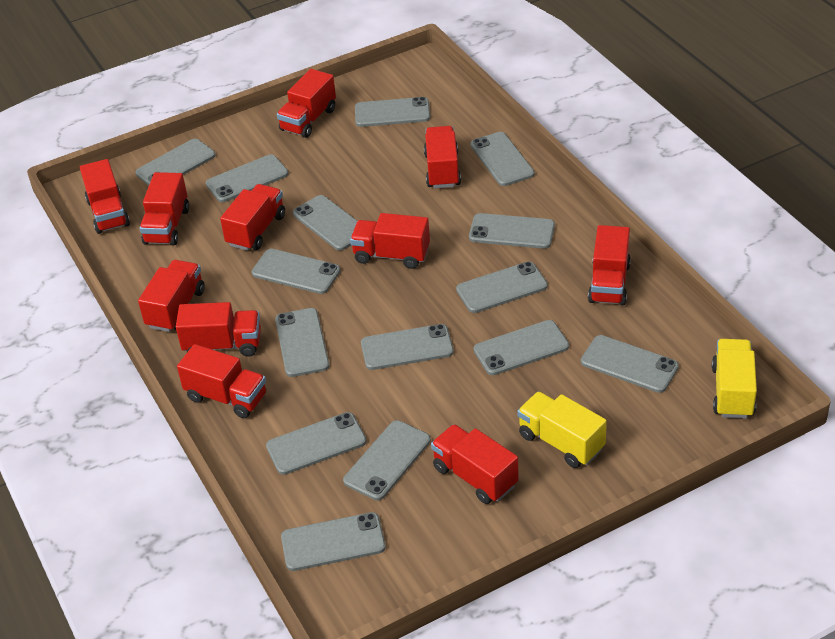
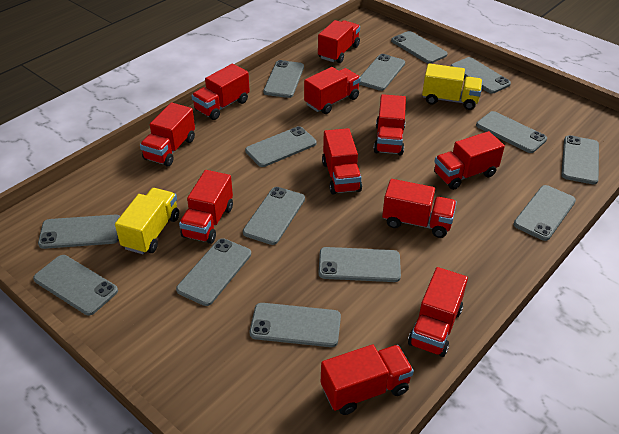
grey phone: [135,139,216,186] [206,154,289,202] [252,249,341,294] [266,412,366,475] [275,308,329,377] [281,512,386,571] [293,195,357,251] [343,420,431,501] [355,97,430,127] [361,324,454,370] [456,261,548,313] [469,213,555,249] [470,132,535,186] [474,320,569,375] [581,335,679,393] = 15 -> [33,255,118,315] [38,215,120,249] [176,238,251,306] [243,187,305,245] [245,126,317,167] [250,303,341,347] [263,60,304,98] [319,247,401,282] [359,54,405,91] [391,31,448,64] [451,57,511,94] [476,111,547,153] [513,185,576,241] [561,135,599,184] = 14

